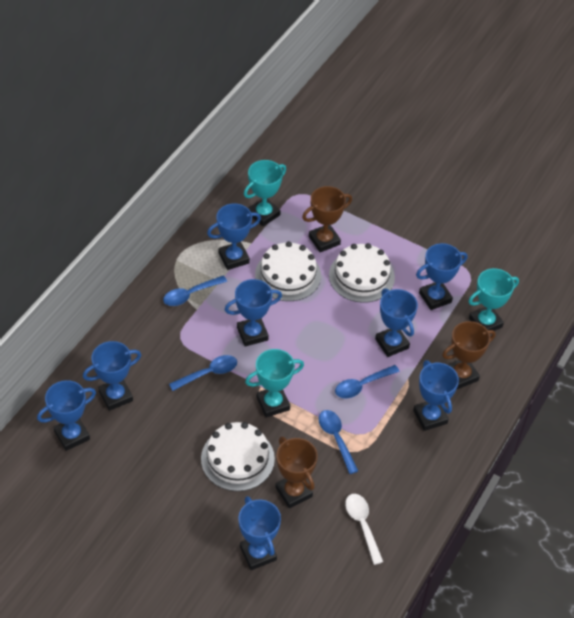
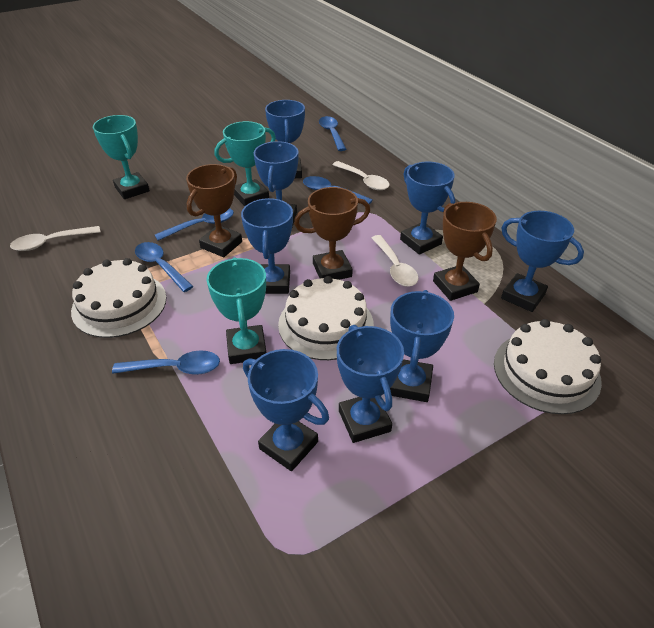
blue spoon: [163,275,227,306] [169,355,237,391] [319,410,358,474] [335,365,400,399] = 4 -> [112,350,220,375] [135,242,193,292] [155,208,234,241] [303,176,373,205] [319,116,346,151] = 5
white spoon: [345,494,383,565] = 1 -> [10,226,101,251] [332,161,390,190] [372,235,418,287] = 3

